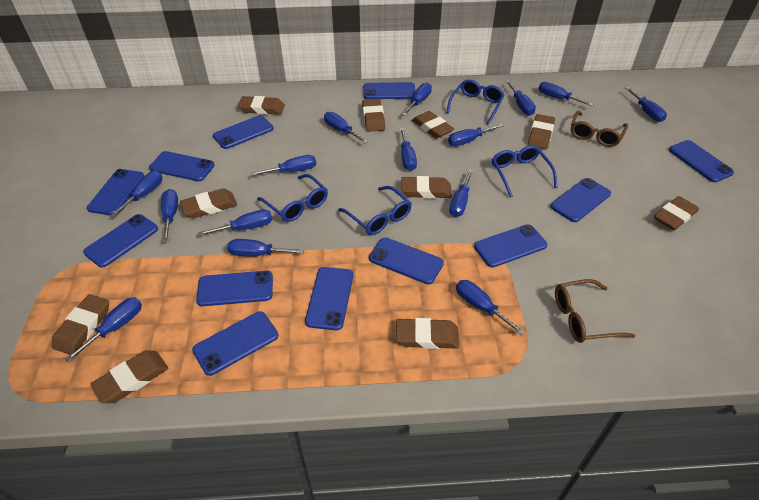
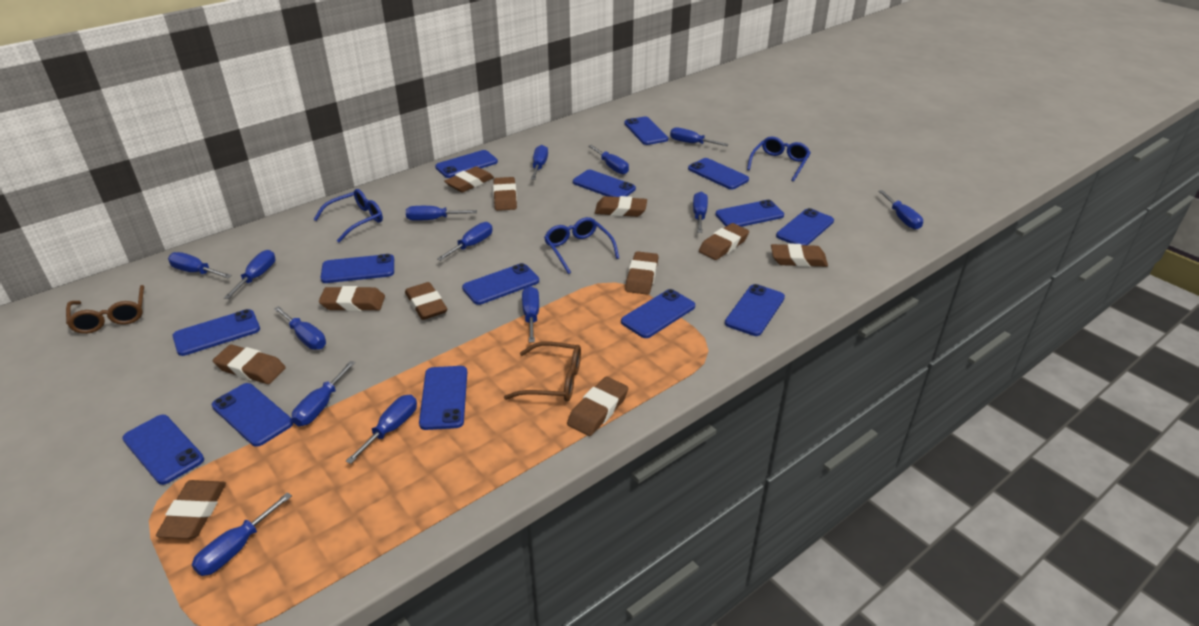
blue glasses: [257,174,328,222] [338,186,412,235] [446,79,504,125] [492,145,557,197] = 4 -> [313,189,383,243] [544,217,619,274] [747,136,811,182] = 3
blue phone: [83,214,158,268] [87,169,144,215] [149,151,215,181] [192,311,278,376] [196,271,273,306] [213,115,274,149] [305,267,353,330] [364,82,416,99] [369,237,444,284] [474,224,547,267] [550,178,611,222] [669,140,734,182] = 12 -> [122,415,204,485] [173,309,260,356] [212,383,293,447] [321,254,394,283] [419,366,467,430] [435,150,498,178] [462,263,539,305] [573,170,636,197] [621,289,695,338] [624,117,668,145] [688,158,749,190] [716,200,784,227] [725,284,785,336] [776,208,834,245] = 14
blue screwdriver: [65,297,142,362] [110,171,162,218] [161,189,178,243] [198,210,272,236] [227,239,304,256] [250,155,316,176] [324,112,368,143] [400,128,417,171] [402,82,432,116] [448,124,504,146] [449,169,473,217] [456,280,525,335] [506,81,536,116] [538,82,594,106] [625,87,667,122] = 15 -> [168,252,232,278] [192,492,292,576] [224,250,275,299] [274,306,326,350] [292,361,355,426] [346,395,417,464] [406,206,477,221] [437,222,493,261] [522,286,539,343] [531,145,548,180] [588,145,629,175] [670,127,729,146] [693,192,708,233] [878,190,923,230] = 14
brown eraser: [51,294,109,355] [91,350,168,403] [180,188,237,218] [238,96,285,115] [362,99,385,132] [396,318,459,349] [401,176,452,199] [412,111,454,139] [528,114,555,149] [654,196,699,230] = 10 -> [156,480,226,539] [213,344,286,384] [319,286,385,311] [405,282,447,320] [444,166,494,192] [493,177,517,211] [567,377,628,436] [595,196,647,217] [625,251,658,295] [699,223,749,260] [771,243,828,267] = 11

